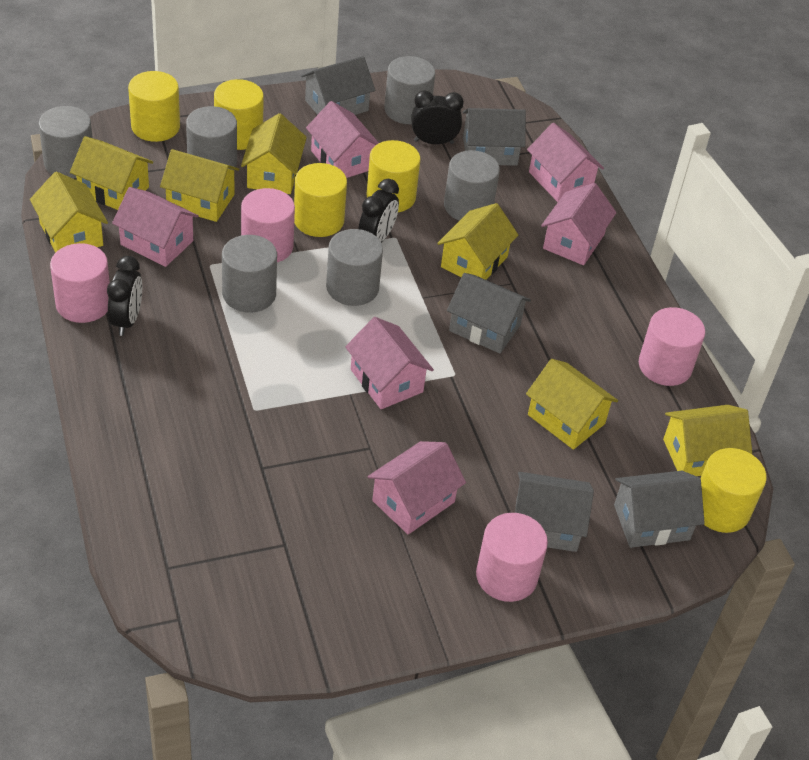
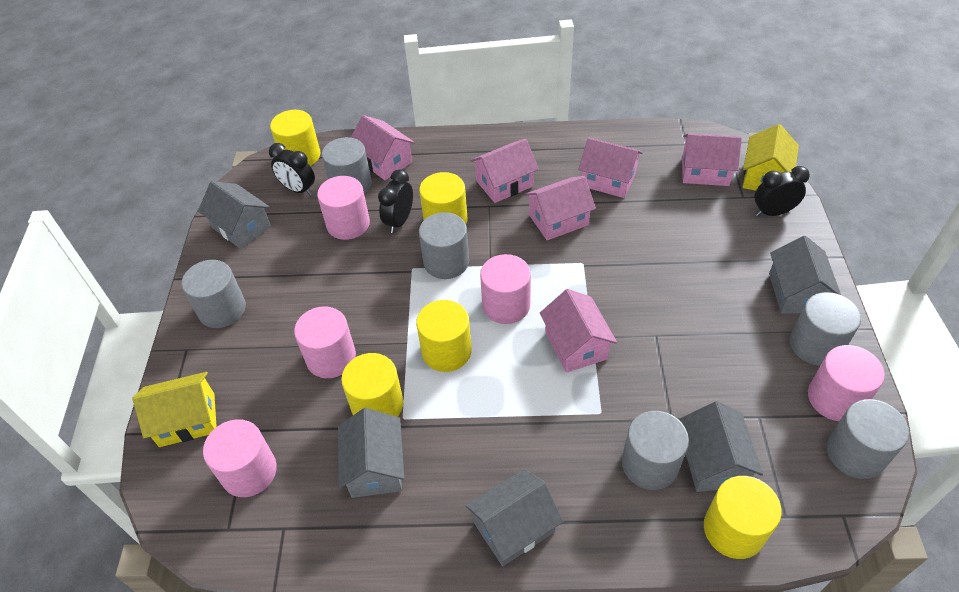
pink cylinder: [50,243,110,323] [241,188,295,262] [476,513,548,602] [639,307,705,386] = 4 -> [203,419,277,497] [294,306,356,378] [317,176,370,240] [480,254,531,324] [808,345,885,421] = 5
yellow house: [30,172,108,253] [70,136,153,210] [160,149,239,222] [241,113,307,194] [437,203,518,280] [526,359,618,450] [663,405,752,476] = 7 -> [133,372,217,447] [742,124,799,191] = 2

